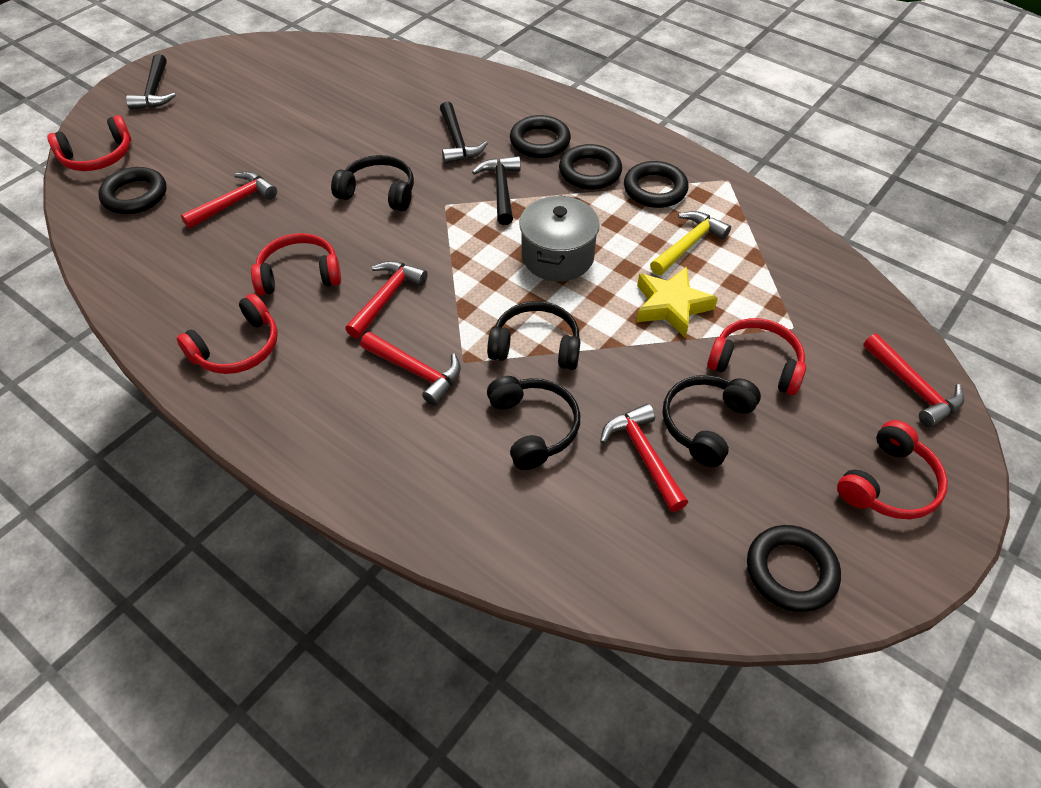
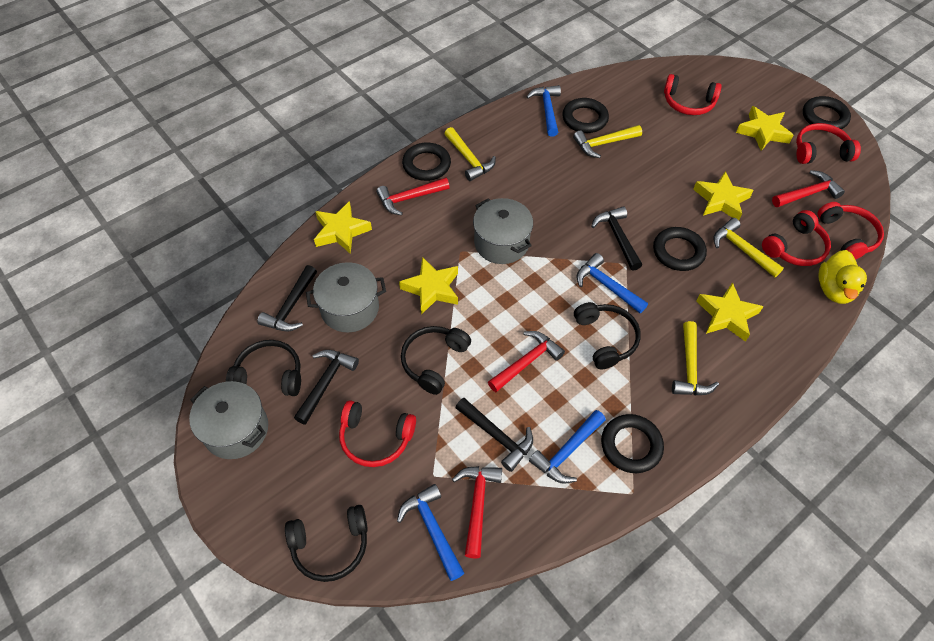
black hammer: [126,54,176,110] [440,102,488,164] [472,156,521,225] = 3 -> [257,265,317,331] [294,350,359,425] [455,398,533,472] [591,206,642,271] = 4
blue hammer: none = 0 -> [397,484,464,581] [526,85,561,136] [529,410,606,484] [577,253,648,313] = 4
grey pot: [519,195,600,281] = 1 -> [189,381,268,459] [306,262,386,332] [473,198,533,264] = 3
red hammer: [181,171,277,229] [345,261,428,339] [360,332,461,406] [600,404,688,512] [863,333,964,427] = 5 -> [376,177,450,215] [452,466,502,559] [488,331,565,392] [772,170,845,207] = 4
yellow duck: none = 0 -> [818,250,867,304] = 1
yellow hammer: [650,211,731,275] = 1 -> [444,127,496,181] [573,125,642,158] [672,321,719,395] [713,218,784,277] = 4
yellow star: [636,267,718,338] = 1 -> [314,201,372,254] [399,257,458,315] [693,171,754,220] [696,282,764,342] [736,106,794,151] = 5

